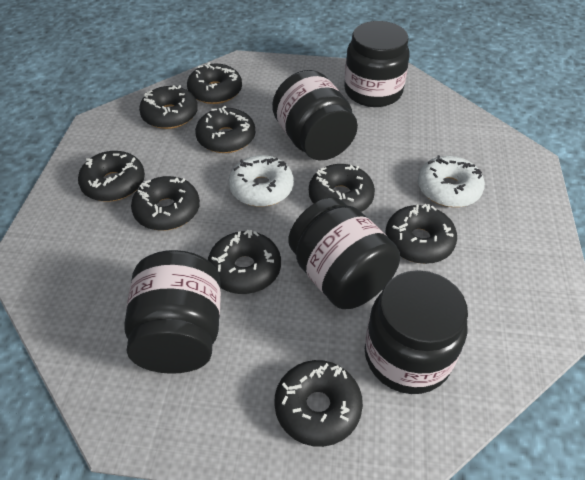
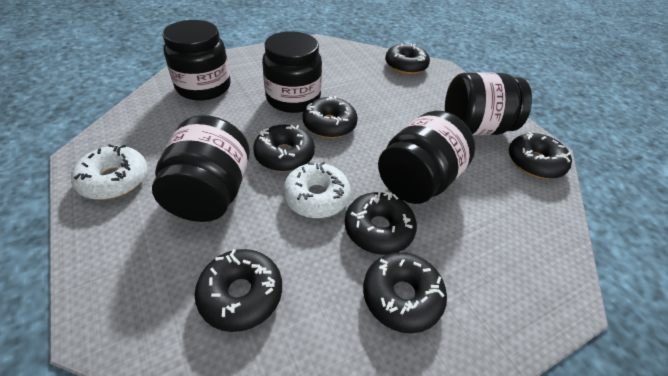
black donut: [78,151,145,202] [131,176,200,231] [139,85,198,129] [187,62,242,104] [195,106,255,153] [208,230,281,294] [274,360,363,447] [309,164,375,212] [386,204,457,264] = 9 -> [195,249,282,332] [253,124,315,172] [303,96,358,138] [345,192,417,255] [363,252,447,333] [385,42,430,74] [509,132,572,179] = 7

